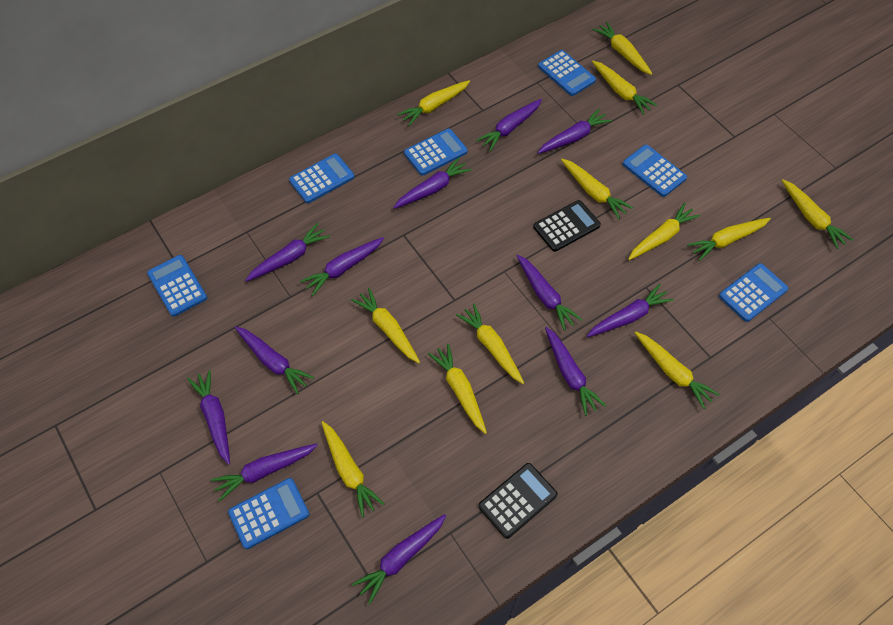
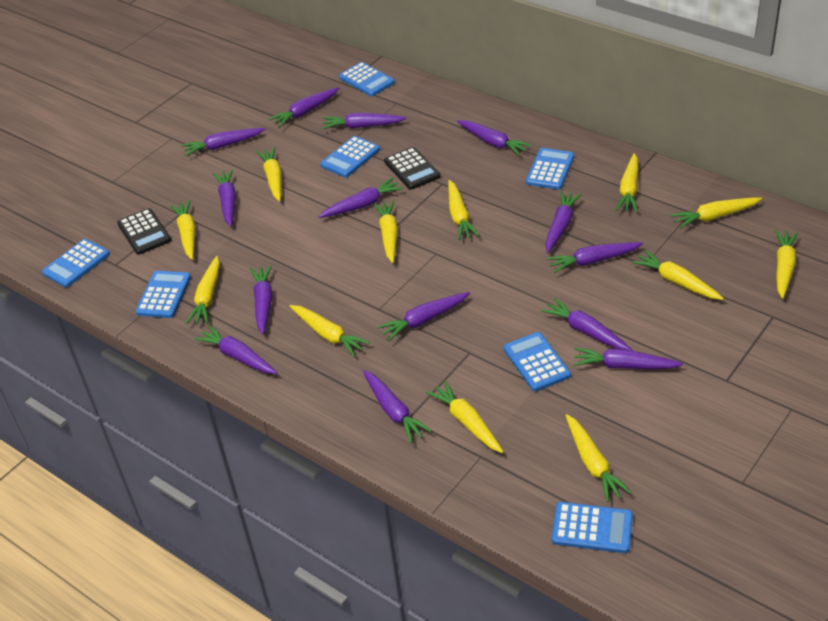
purple carrot: [187,370,230,465] [211,444,318,502] [235,326,314,394] [245,223,330,282] [300,237,384,296] [352,514,446,604] [393,157,472,209] [476,99,542,151] [516,254,582,331] [537,109,612,154] [545,327,606,416] [587,284,674,337] = 12 -> [181,128,265,156] [194,325,277,374] [213,169,236,227] [250,265,272,335] [269,87,339,127] [318,178,403,218] [322,113,407,129] [363,370,432,443] [378,292,470,341] [457,120,532,156] [541,298,632,350] [545,191,582,253] [547,242,643,273] [573,347,683,369] = 14

